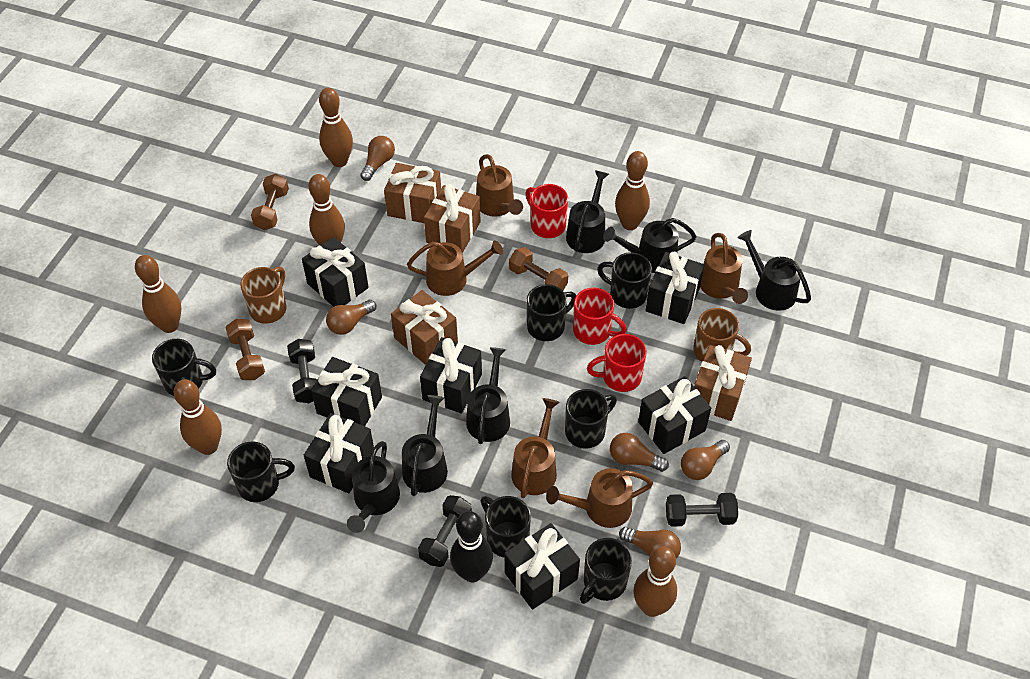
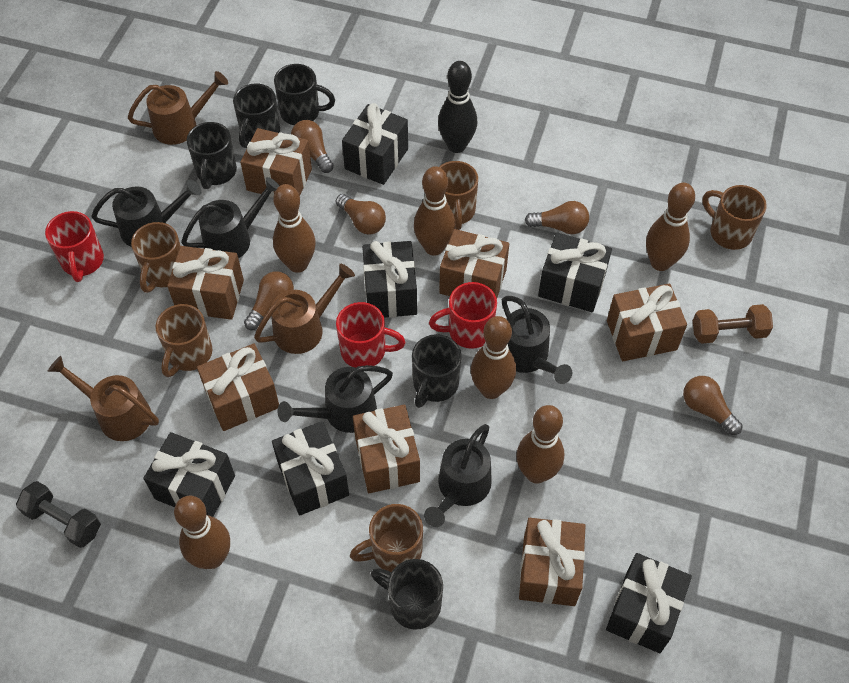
black dumbbell: [287,339,317,403] [418,495,472,567] [666,493,738,527] = 3 -> [16,481,101,548] = 1
black gift: [302,237,369,307] [304,413,374,493] [311,357,382,426] [420,337,482,413] [505,523,580,609] [638,376,711,454] [645,252,704,324] = 7 -> [143,432,235,517] [272,421,349,516] [342,103,408,185] [362,241,417,318] [538,233,612,312] [606,553,692,653] = 6
black mug: [152,339,216,396] [227,441,295,502] [481,496,531,558] [527,284,576,341] [565,389,617,449] [580,538,632,604] [597,252,652,309] = 7 -> [187,122,237,189] [233,84,280,148] [274,64,335,125] [371,559,443,630] [412,334,461,408] = 5
black watering can: [347,441,400,533] [402,395,448,496] [466,347,510,444] [566,171,609,253] [603,218,697,273] [737,230,811,311] = 6 -> [91,179,202,247] [181,177,280,258] [278,365,393,433] [424,424,492,527] [502,296,572,384] = 5
brown dumbbell: [225,319,265,380] [251,174,289,230] [509,247,568,291] = 3 -> [693,304,773,344] = 1
brown gift: [384,163,441,223] [391,290,458,365] [424,184,481,253] [694,345,752,421] = 4 -> [167,246,244,320] [197,343,279,431] [240,128,312,197] [353,405,420,493] [439,229,509,298] [519,518,586,606] [607,284,687,361] = 7
brown mug: [240,266,286,324] [693,308,751,362] = 2 -> [131,222,181,293] [155,304,212,377] [350,504,423,572] [439,161,478,230] [702,185,767,250] = 5
brown watering can: [407,240,503,296] [476,154,523,217] [511,398,559,498] [546,468,653,528] [700,233,748,304] = 5 -> [48,356,159,441] [128,71,228,145] [254,264,355,354] = 3

